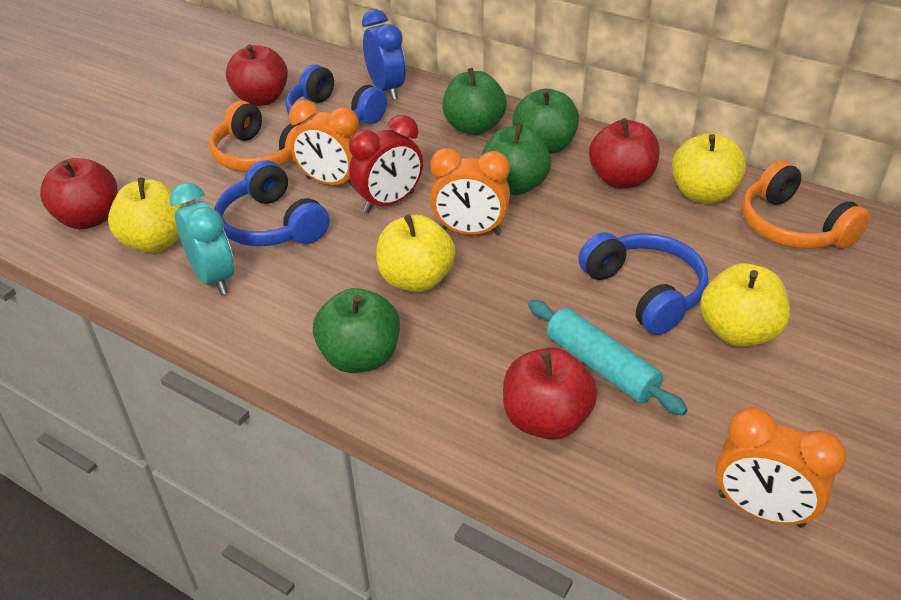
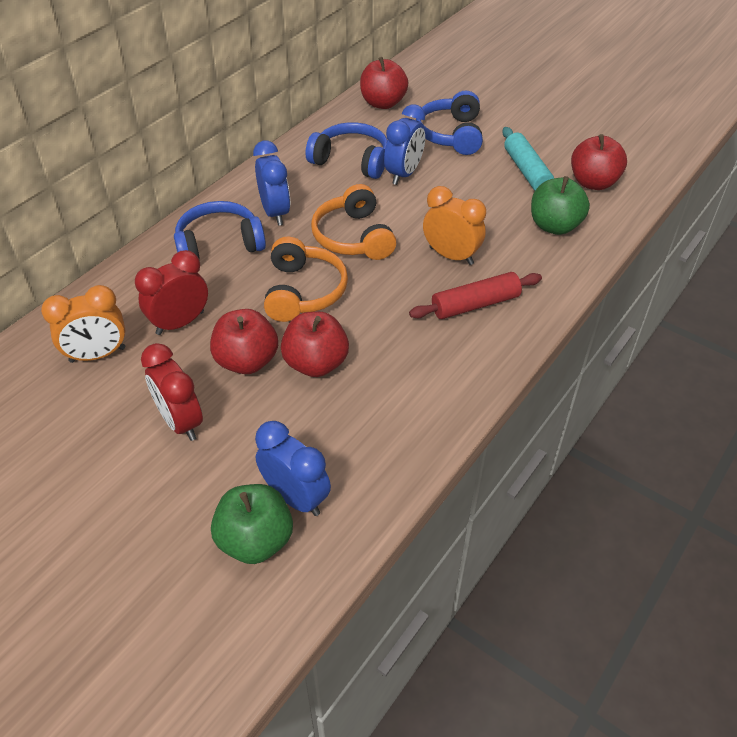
blue clock: [362,9,406,100] = 1 -> [253,141,290,226] [255,421,331,516] [384,104,425,185] = 3
green apple: [313,288,400,373] [442,68,507,135] [481,123,551,195] [512,89,579,154] = 4 -> [211,484,293,564] [531,176,590,235] = 2
orange clock: [289,100,359,187] [430,148,510,235] [715,407,846,528] = 3 -> [41,285,125,363] [423,186,486,265] = 2
red clock: [349,115,423,213] = 1 -> [135,250,208,335] [141,343,203,441] = 2
red rolling pin: none = 0 -> [409,272,542,319] = 1
turquoise clock: [170,183,234,295] = 1 -> none = 0
yellow apple: [108,178,184,253] [376,215,456,292] [672,133,746,204] [700,263,790,347] = 4 -> none = 0

